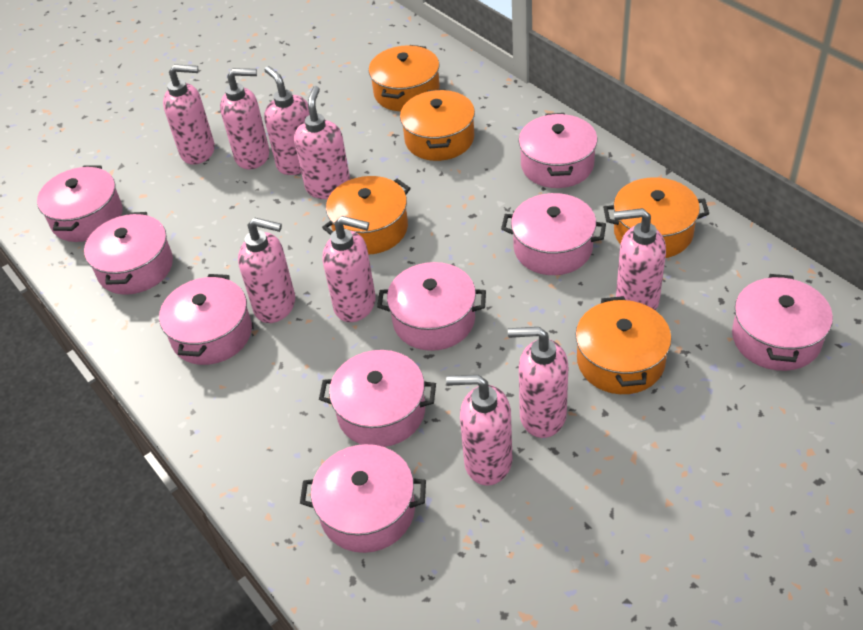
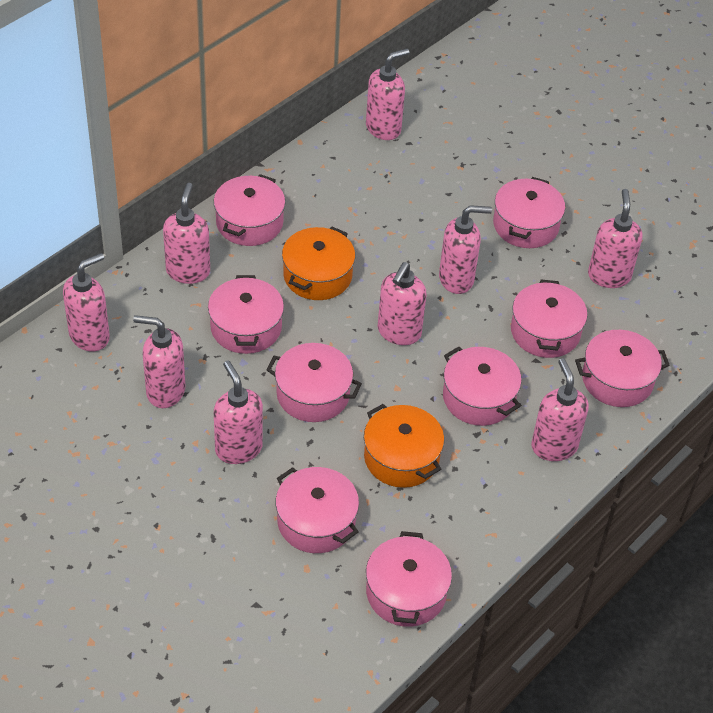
orange pot: [322,176,411,255] [369,45,440,111] [400,89,475,161] [576,296,671,394] [603,177,709,258] = 5 -> [282,227,355,300] [364,404,444,488] = 2

